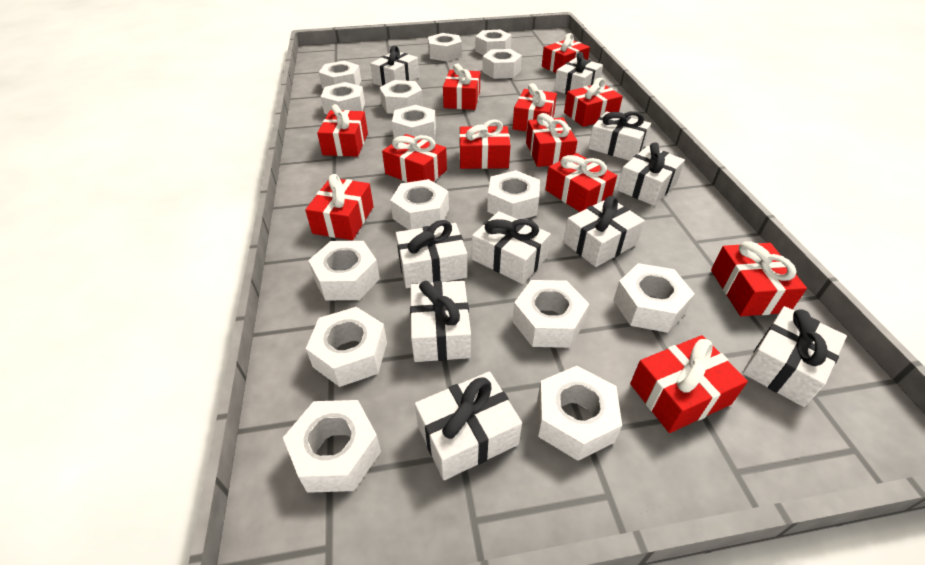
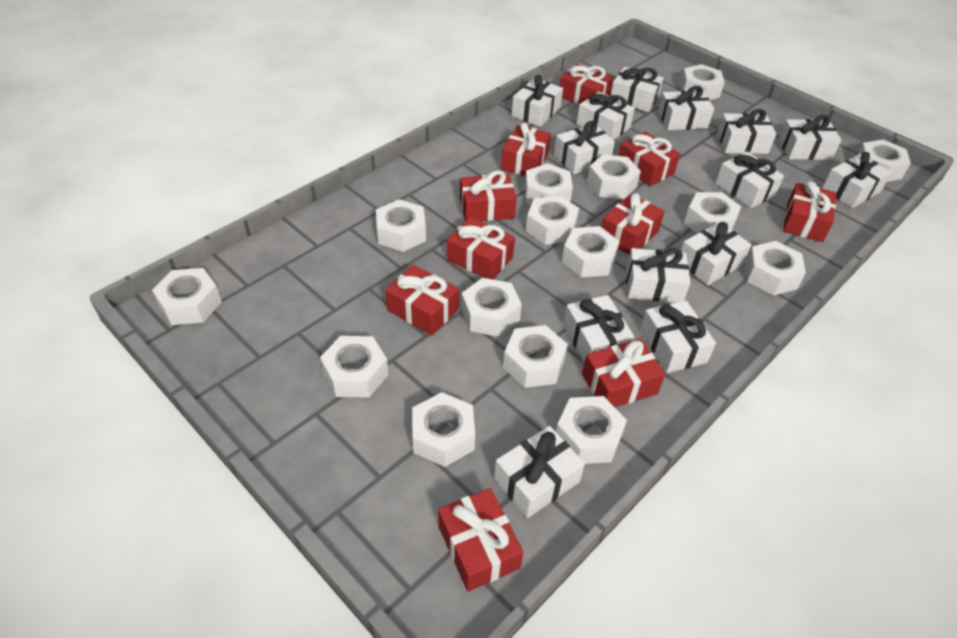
red gift: [305,174,374,240] [317,104,368,157] [382,134,447,182] [443,64,480,110] [459,119,510,169] [513,83,557,132] [526,113,577,167] [542,33,590,73] [545,153,617,212] [564,78,623,127] [630,335,748,433] [711,241,807,316] = 12 -> [385,264,459,335] [438,488,523,591] [447,217,515,279] [460,170,517,221] [501,122,551,176] [560,64,613,105] [582,339,665,407] [601,193,665,255] [618,132,680,186] [783,181,836,242] = 10
white gift: [370,46,419,86] [395,220,467,288] [410,281,471,362] [415,371,522,480] [472,211,551,284] [554,52,603,95] [563,196,645,267] [588,111,651,161] [617,142,685,206] [742,306,847,407] = 10 -> [494,426,585,518] [512,75,563,127] [554,121,615,174] [563,295,635,362] [576,91,635,140] [611,67,663,112] [626,248,691,303] [640,300,716,373] [658,86,714,130] [681,222,751,285] [716,152,784,208] [717,109,776,154] [778,115,841,160] [822,152,892,208] = 14

